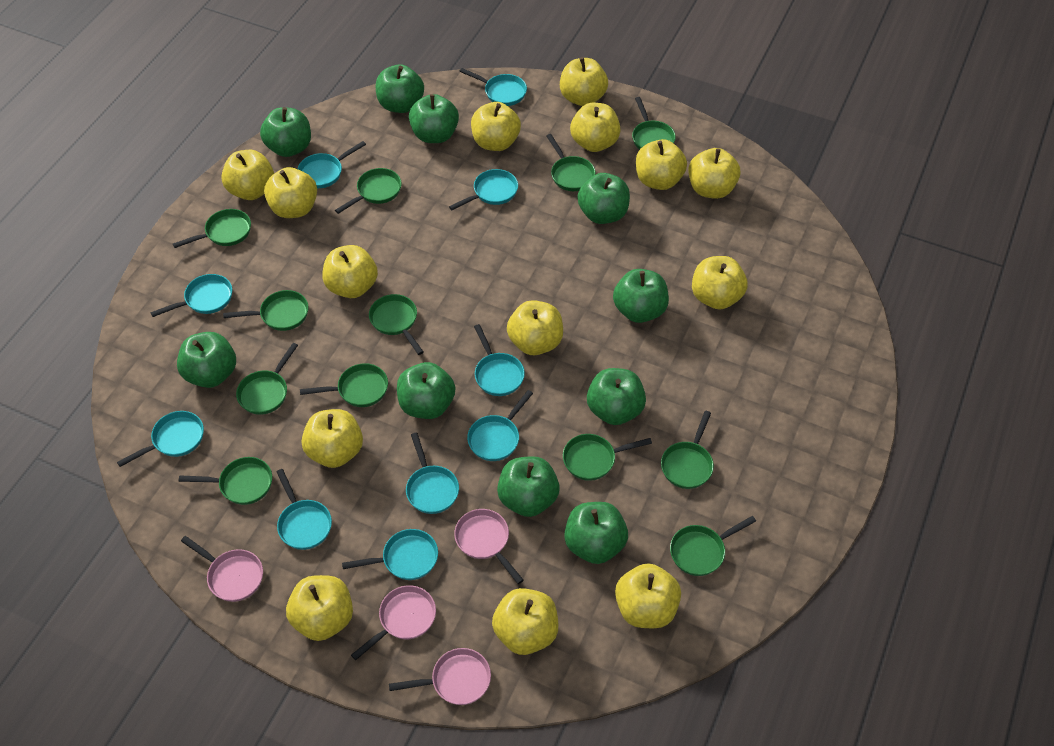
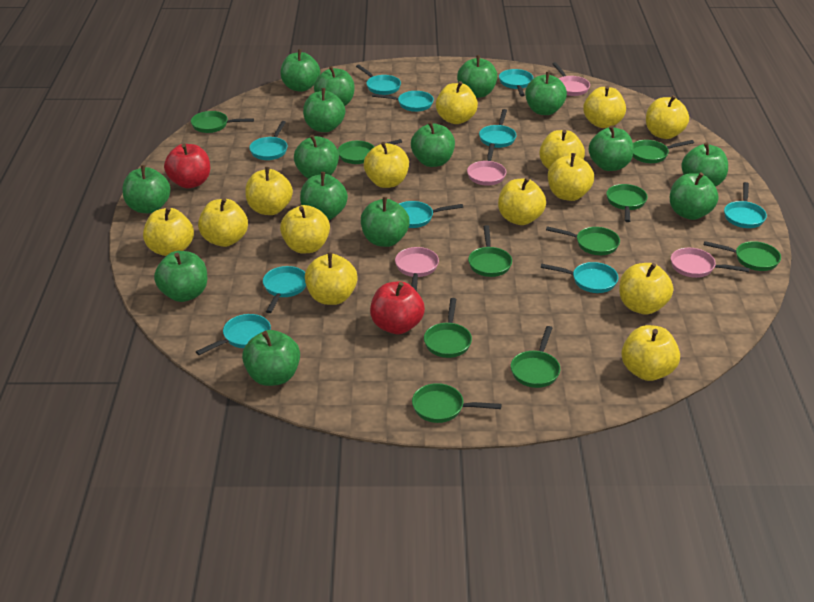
green apple: [177,332,236,388] [260,107,311,157] [376,64,424,113] [397,362,455,419] [409,94,459,143] [497,456,560,517] [564,502,628,564] [578,173,630,224] [587,368,646,425] [613,269,669,323] = 10 -> [123,165,171,213] [154,251,207,302] [242,330,300,386] [280,49,320,92] [294,135,339,179] [300,172,348,220] [303,88,345,132] [314,66,355,106] [361,197,410,247] [411,122,455,167] [457,55,498,98] [525,72,567,115] [589,126,634,171] [670,172,718,220] [681,142,728,187] = 15
green pan: [173,209,251,248] [179,457,272,505] [223,290,308,331] [236,343,298,415] [300,363,388,407] [335,168,402,214] [369,294,424,355] [546,134,596,191] [563,434,652,481] [632,97,676,150] [661,411,714,489] [670,516,756,576] = 12 -> [191,111,254,133] [338,139,402,164] [412,383,502,423] [424,298,472,358] [468,225,512,277] [511,326,560,388] [546,226,620,255] [606,184,648,222] [633,140,694,163] [704,241,781,271] = 10
red apple: none = 0 -> [164,144,210,189] [370,281,425,334] = 2

